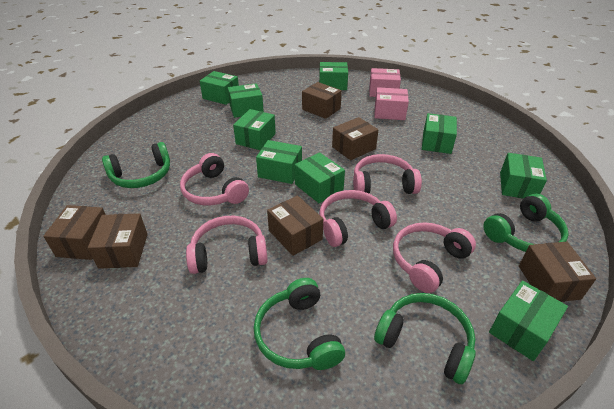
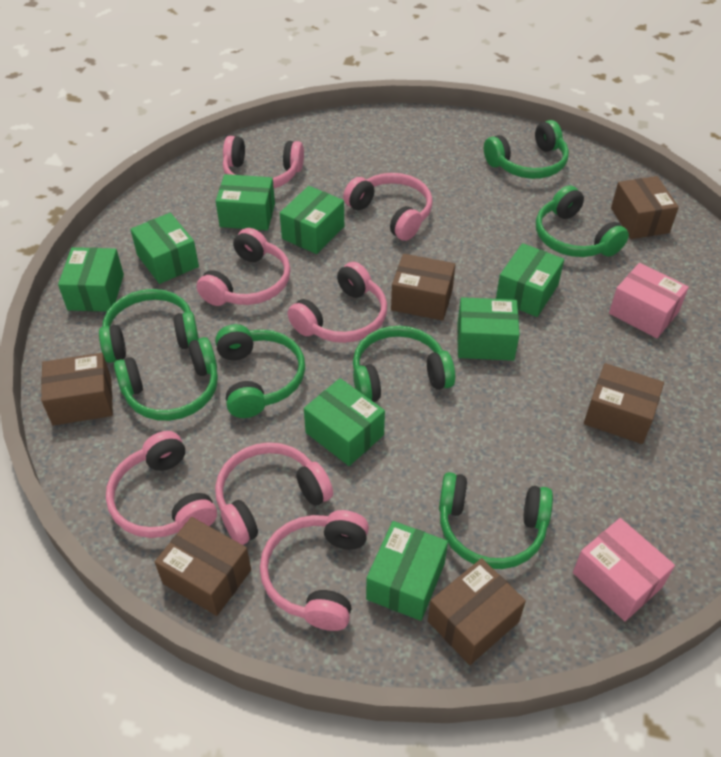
green box: [200,71,239,105] [228,83,264,118] [233,109,276,150] [256,140,302,184] [295,152,345,203] [319,62,348,90] [422,113,457,154] [489,281,568,361] [500,153,547,199] = 9 -> [58,247,124,312] [130,213,199,284] [216,174,275,231] [280,186,344,254] [304,378,385,466] [366,521,448,621] [457,297,520,361] [496,243,564,317] = 8
green headphones: [102,142,170,188] [254,278,345,370] [374,293,476,384] [483,194,569,252] = 4 -> [99,289,199,363] [114,337,218,421] [215,324,305,418] [353,326,455,402] [439,472,553,569] [484,120,569,179] [536,185,629,257] = 7
pink headphones: [180,153,249,205] [186,216,268,274] [319,190,397,247] [353,154,422,194] [393,222,476,293] = 5 -> [106,431,217,538] [196,228,291,306] [215,442,333,545] [223,136,304,188] [260,510,369,631] [287,262,387,343] [343,173,433,241] = 7

